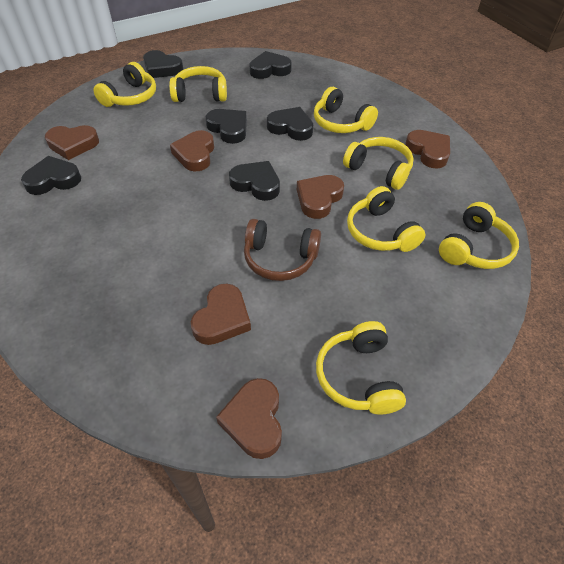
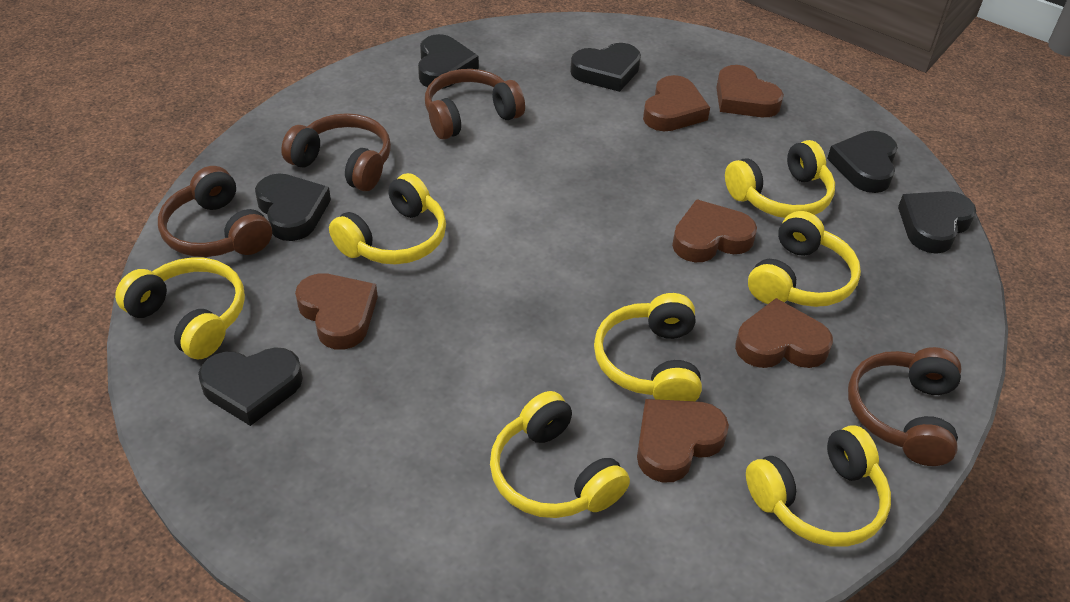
brown headphones: [244,219,321,281] = 1 -> [158,166,272,257] [281,113,391,191] [425,69,525,139] [848,347,961,466] = 4

